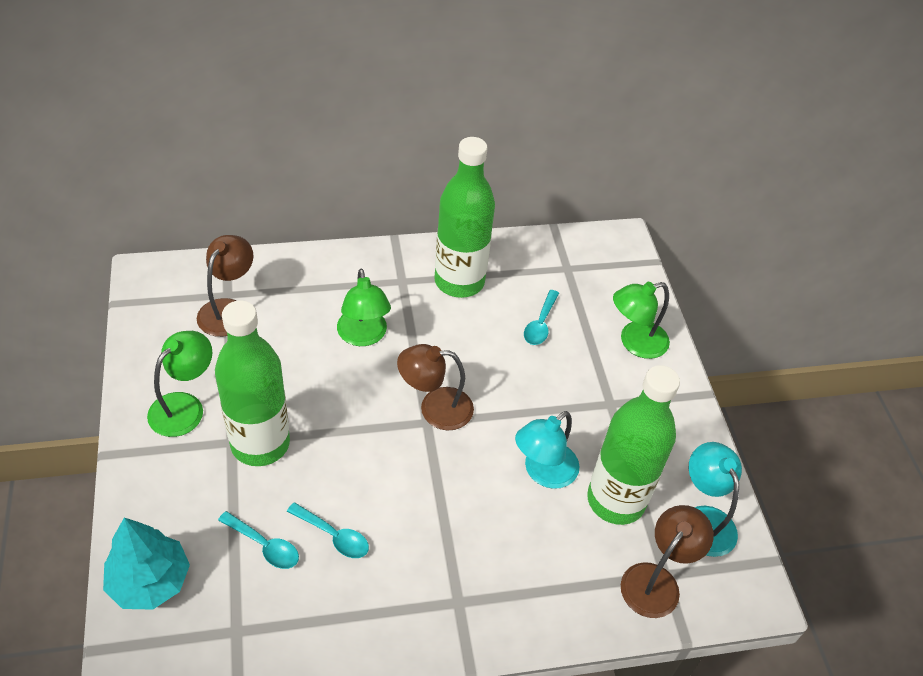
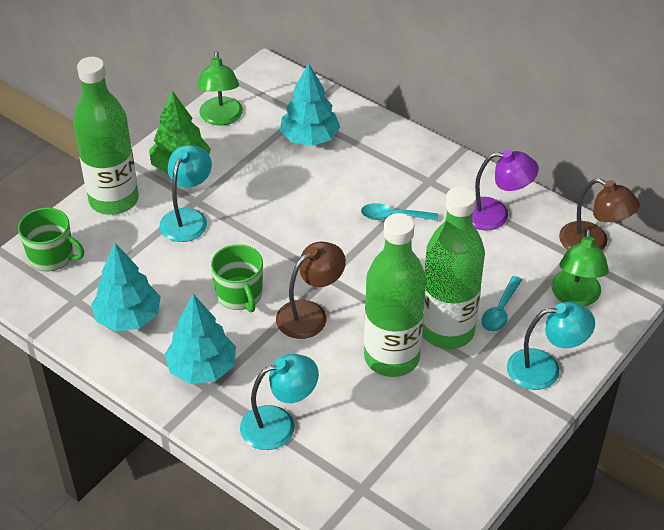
brown lamp: [197,235,254,337] [397,344,474,431] [621,505,714,618] = 3 -> [276,241,346,339] [559,178,640,250] = 2
green lamp: [147,331,212,437] [337,269,391,346] [613,282,670,359] = 3 -> [197,52,243,125] [551,228,609,306] = 2
green mug: none = 0 -> [18,208,84,271] [211,244,263,312] = 2
green tree: none = 0 -> [149,91,211,174] = 1
purple lamp: none = 0 -> [472,150,539,230] = 1
turquoise lamp: [515,411,579,489] [689,442,742,557] = 2 -> [159,145,212,242] [240,354,319,450] [507,302,595,390] = 3
turquoise spoon: [218,511,299,569] [287,502,369,558] [524,290,559,345] = 3 -> [361,203,438,221] [481,276,522,332] = 2
turquoise tree: [103,518,190,610] = 1 -> [91,243,161,331] [164,294,236,384] [280,63,340,146] = 3

